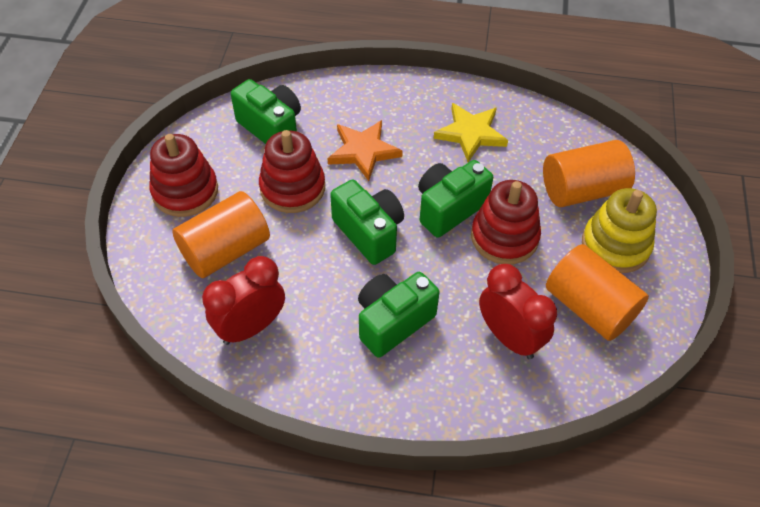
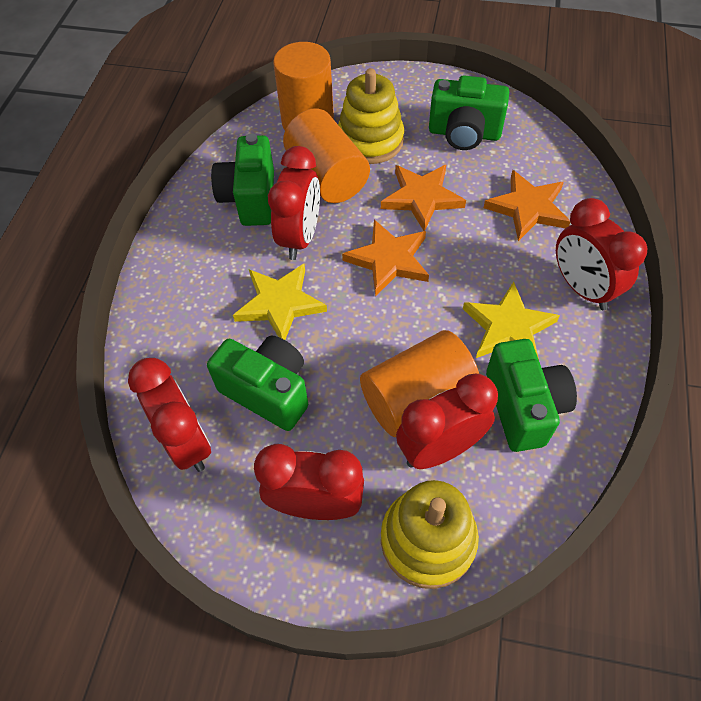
orange star: [328,120,403,181] = 1 -> [342,219,429,297] [381,165,466,231] [484,170,570,241] = 3
red clock: [202,256,285,345] [479,264,557,359] = 2 -> [128,358,211,472] [254,444,364,520] [268,146,320,260] [396,374,498,469] [556,198,647,310] = 5
red stacking toy: [149,134,218,217] [259,130,325,213] [471,180,541,264] = 3 -> none = 0
yellow stacking toy: [582,188,657,273] = 1 -> [338,68,404,164] [381,480,479,589] = 2
yellow star: [434,103,508,162] = 1 -> [233,264,327,340] [463,282,560,360] = 2

